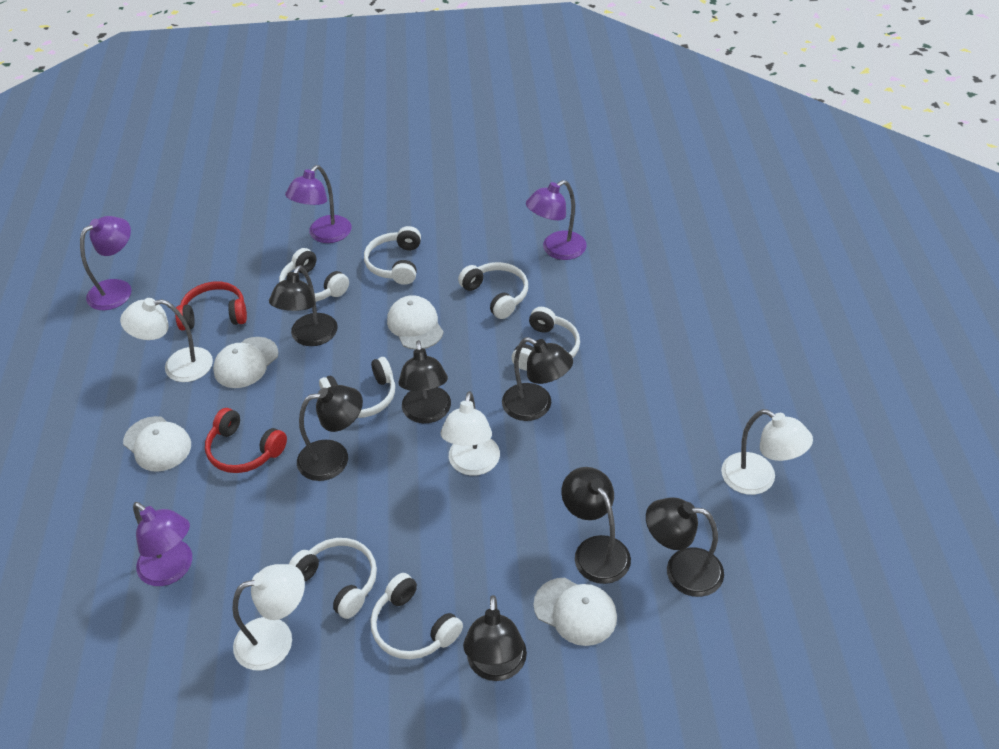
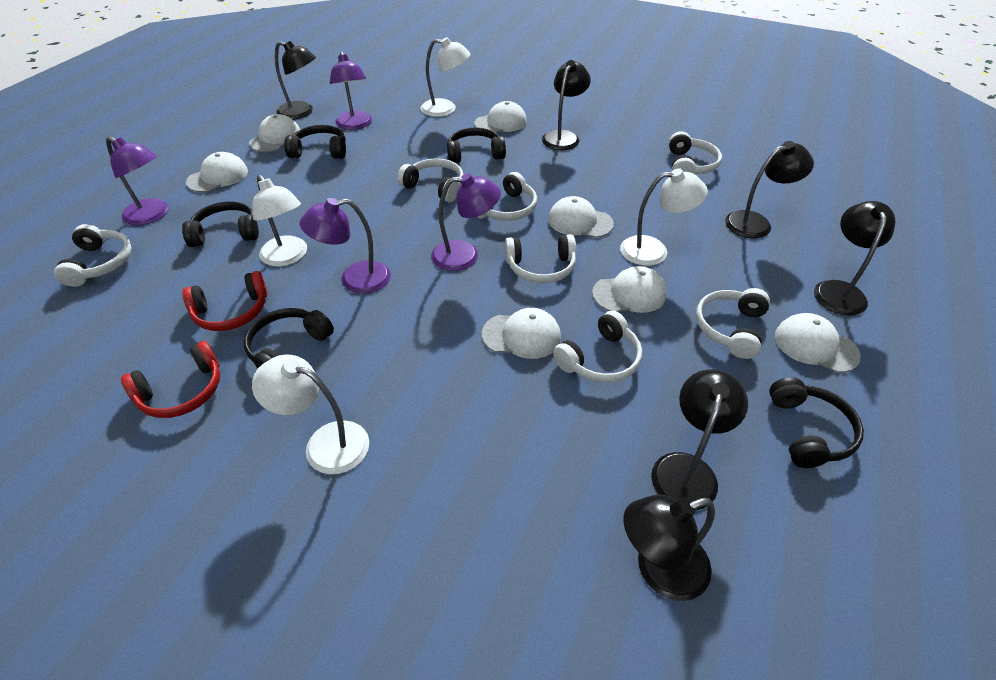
black headphones: none = 0 -> [182,201,259,247] [244,308,334,369] [284,125,346,159] [447,127,506,163] [769,377,864,468] = 5
black lamp: [269,265,338,346] [297,385,363,481] [398,340,451,423] [463,595,527,681] [502,337,573,421] [561,467,631,584] [646,497,724,597] = 7 -> [275,41,316,120] [542,60,591,150] [624,495,715,601] [651,369,748,511] [725,141,814,238] [814,201,895,315] = 6
white cap: [123,416,191,472] [213,337,279,388] [387,295,444,350] [533,578,617,646] = 4 -> [186,152,248,192] [249,114,300,152] [474,101,527,133] [482,308,561,359] [548,196,614,238] [592,266,667,313] [775,313,861,373] = 7

